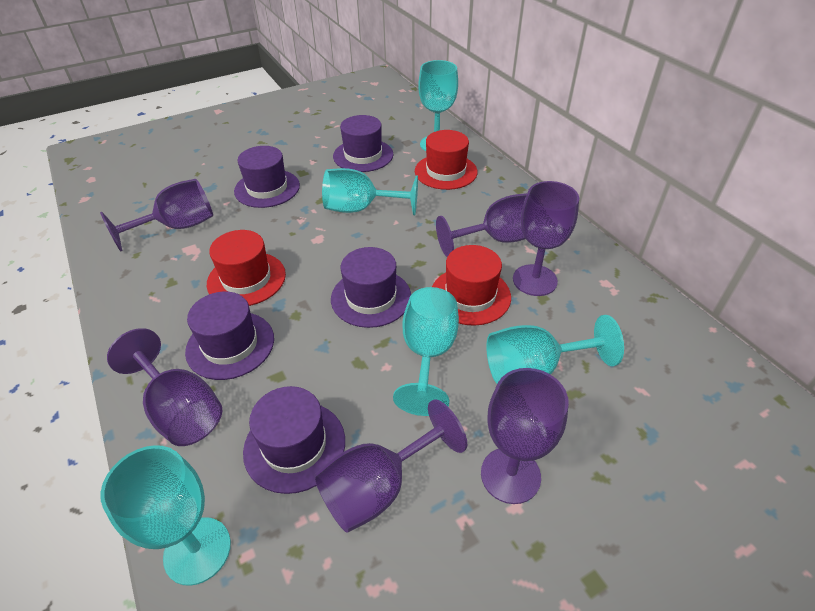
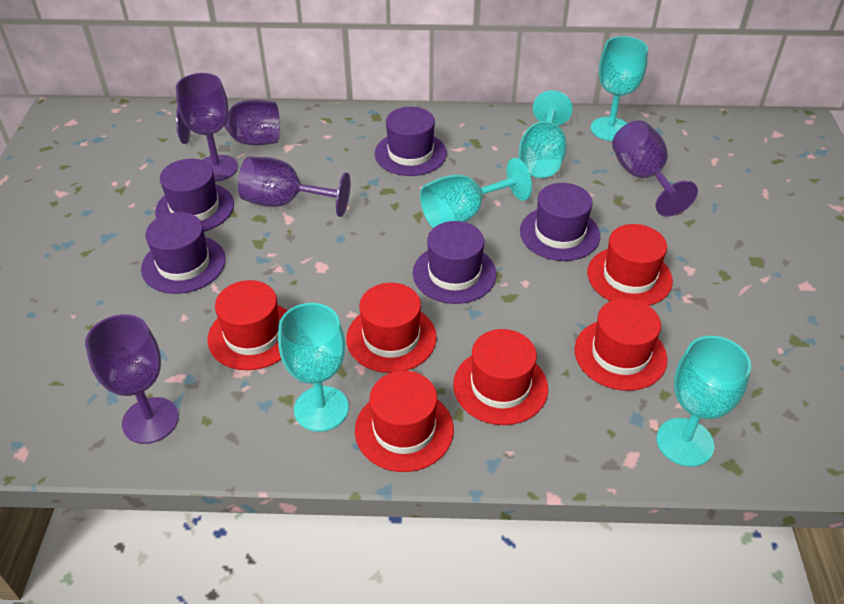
purple goblet: [100,179,213,252] [107,328,223,446] [314,399,467,533] [436,193,527,257] [481,368,569,504] [513,181,579,296] = 6 -> [85,314,179,444] [176,73,238,182] [176,99,280,146] [238,156,350,217] [612,120,698,216] = 5
red hat: [207,230,286,306] [415,130,478,190] [432,245,511,326] = 3 -> [207,280,288,370] [347,283,437,373] [355,371,454,472] [453,329,548,425] [574,298,667,391] [587,224,673,306] = 6

